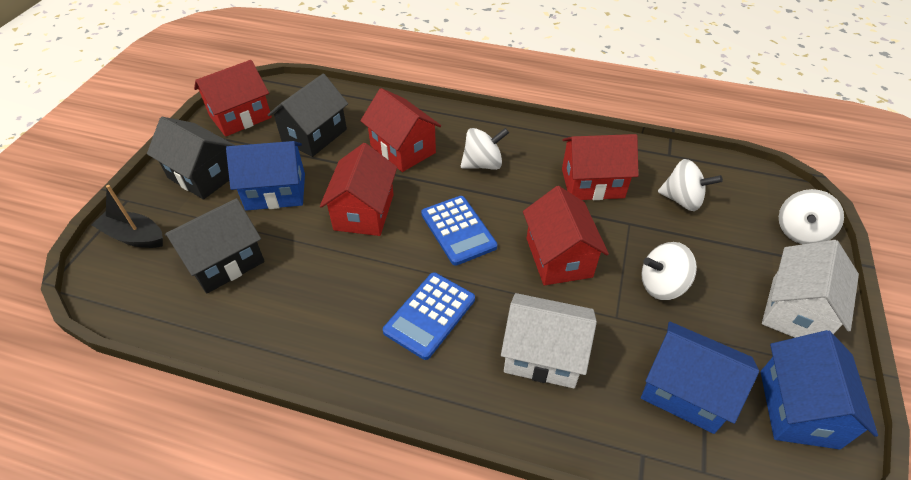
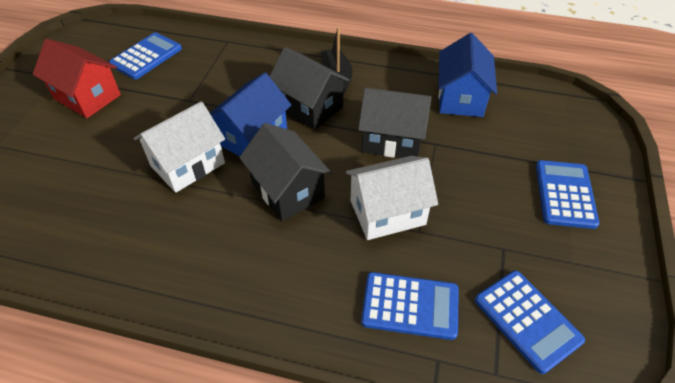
blue calculator: [383,273,475,360] [421,196,497,265] = 2 -> [109,32,182,80] [361,272,459,340] [475,271,585,374] [536,160,600,229] = 4
blue house: [226,141,305,211] [641,322,759,434] [761,330,878,449] = 3 -> [210,73,291,156] [439,33,497,117] = 2
red house: [194,60,272,137] [320,143,397,236] [360,88,441,172] [523,186,609,286] [562,134,638,200] = 5 -> [33,39,121,118] = 1
white spinning top: [461,128,509,170] [641,242,697,300] [658,159,723,211] [779,189,844,244] = 4 -> none = 0

